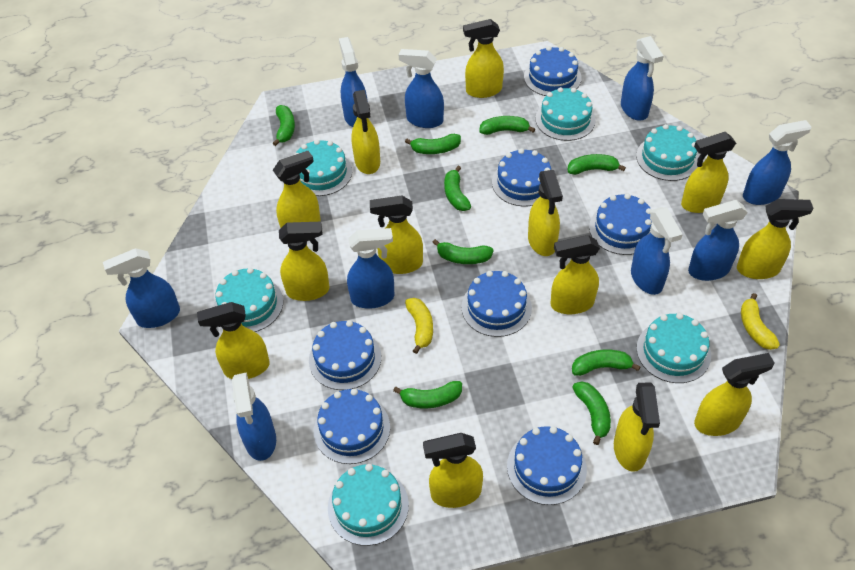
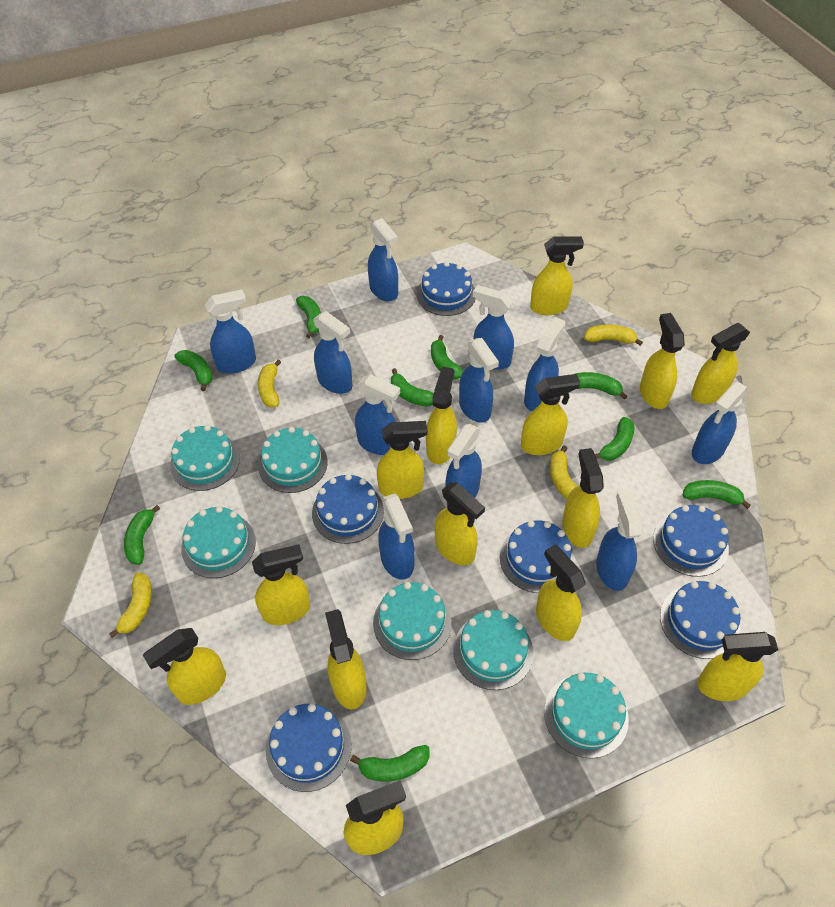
blue cake: [309,320,381,390] [314,388,390,464] [461,271,532,337] [492,148,551,206] [507,426,587,505] [524,46,582,96] [589,194,652,255] = 7 -> [266,704,351,792] [312,474,384,544] [417,262,476,316] [500,520,575,593] [653,505,729,577] [660,581,740,659] = 6
blue spray bottle: [103,248,180,328] [232,372,276,461] [339,37,368,127] [347,228,394,309] [399,49,444,128] [621,36,664,121] [631,207,683,295] [688,200,748,281] [743,120,812,205] = 9 -> [205,290,256,374] [313,311,352,394] [355,374,400,455] [368,218,398,301] [378,493,415,580] [445,424,482,501] [459,338,499,423] [473,285,514,370] [524,317,565,411] [596,491,643,591] [692,382,749,464] = 11
yellow banana: [405,298,433,354] [741,293,780,350] = 2 -> [109,573,152,638] [258,360,281,408] [550,445,577,499] [584,324,643,346] = 4
yellow spray bottle: [197,302,270,379] [273,151,321,228] [279,222,329,301] [351,90,380,174] [370,196,423,274] [423,433,483,508] [463,19,504,98] [528,170,563,256] [551,235,600,314] [614,383,660,472] [681,132,736,213] [694,353,775,436] [737,199,813,279] = 13 -> [143,628,226,705] [252,544,310,625] [325,609,367,709] [344,780,406,855] [377,421,428,499] [426,367,457,464] [435,483,485,565] [521,374,580,455] [530,236,584,315] [536,544,586,641] [562,448,604,548] [640,313,685,409] [691,323,750,404] [697,632,778,701] = 14

